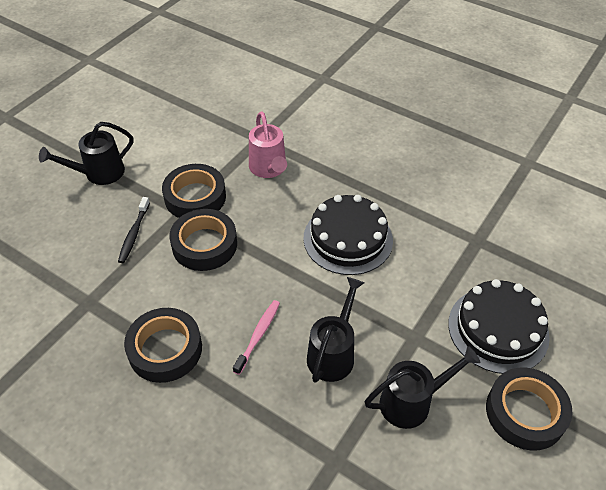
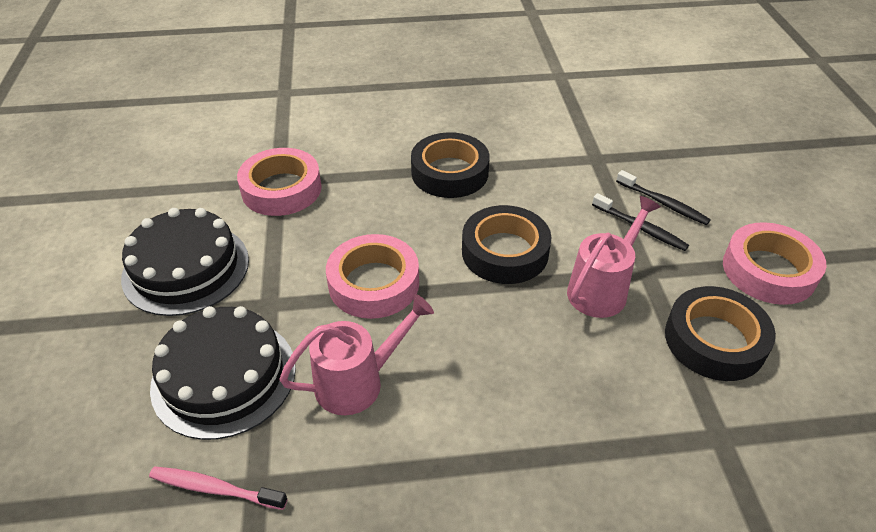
black tape: [124,308,202,383] [162,164,226,218] [169,209,237,271] [486,367,572,451] = 4 -> [411,132,490,198] [462,205,552,284] [665,286,776,381] = 3
black toothbrush: [118,197,150,263] = 1 -> [592,193,689,251] [616,170,711,225] = 2
black watering can: [39,122,133,185] [307,277,364,383] [365,346,480,429] = 3 -> none = 0
pink tape: none = 0 -> [237,148,322,216] [326,234,419,319] [723,222,827,305] = 3
pink watering can: [249,111,287,178] = 1 -> [279,294,434,415] [567,196,661,318] = 2

